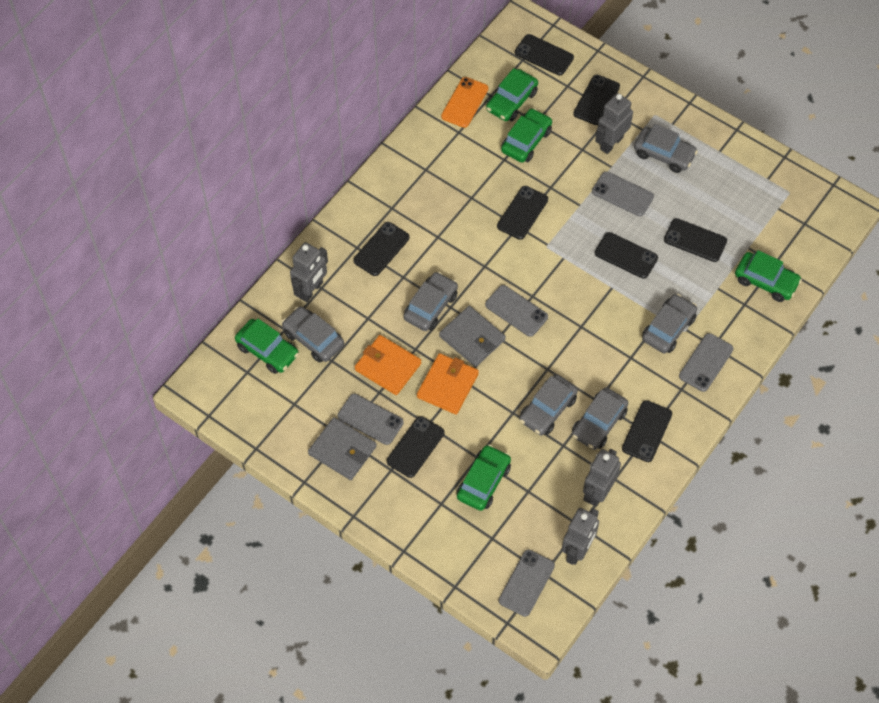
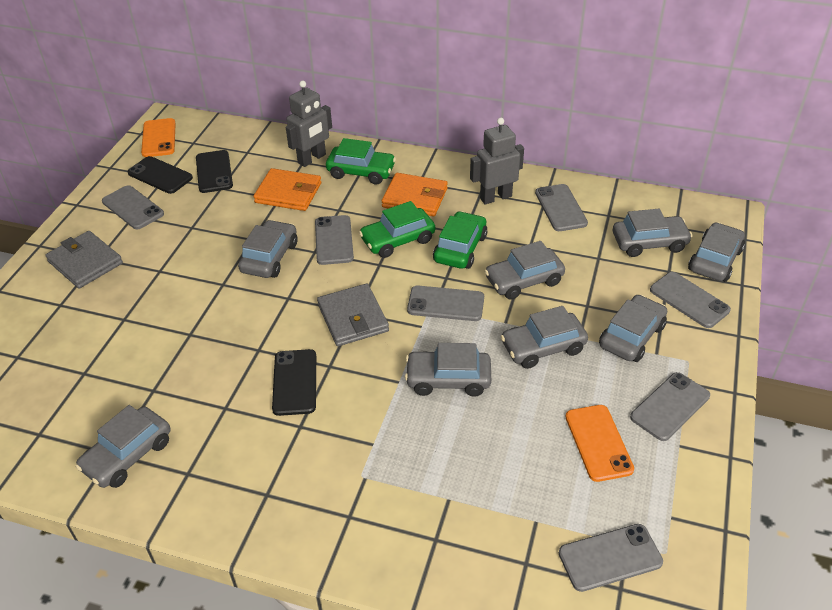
black phone: [353,222,410,276] [387,416,444,478] [497,186,548,240] [515,34,574,76] [573,75,620,125] [595,232,658,279] [622,400,672,462] [664,218,727,262] = 8 -> [127,156,193,194] [196,150,233,193] [272,349,316,416] = 3
green car: [235,319,299,374] [457,444,511,511] [486,68,538,121] [501,108,552,163] [735,250,802,302] = 5 -> [326,138,396,184] [359,201,435,258] [433,211,488,269] = 3
grey car: [282,306,344,363] [404,272,458,331] [519,374,578,435] [572,387,628,450] [634,124,698,173] [642,294,697,353] = 6 -> [76,405,170,488] [238,220,297,278] [405,343,491,397] [484,241,565,300] [501,306,588,369] [599,295,667,362] [613,209,692,257] [688,222,745,282] = 8
grey phone: [337,394,404,445] [485,285,548,337] [499,550,555,617] [592,171,654,216] [679,333,733,392] = 5 -> [102,185,164,229] [315,215,354,265] [407,286,484,321] [535,184,588,231] [559,524,663,592] [630,372,710,441] [650,272,731,328] = 7
grey robot: [290,242,328,302] [562,508,599,565] [583,449,621,507] [595,93,633,154] = 4 -> [286,81,332,167] [470,118,524,204] = 2
orange phone: [441,77,488,128] = 1 -> [141,118,176,157] [565,405,634,482] = 2

